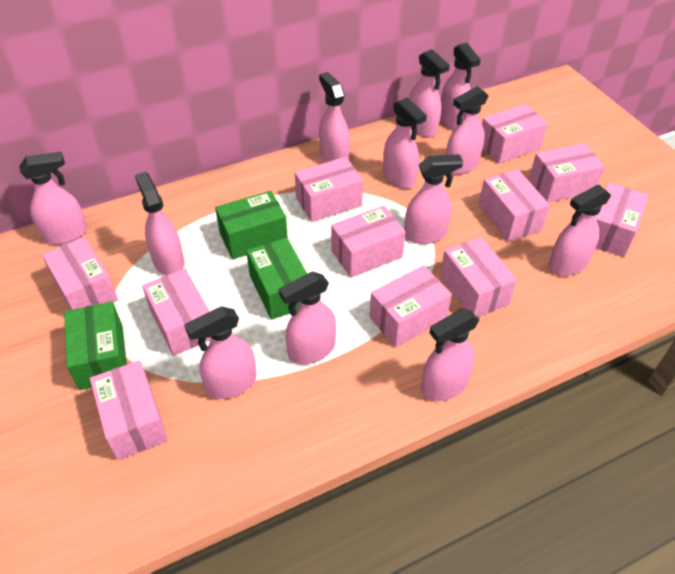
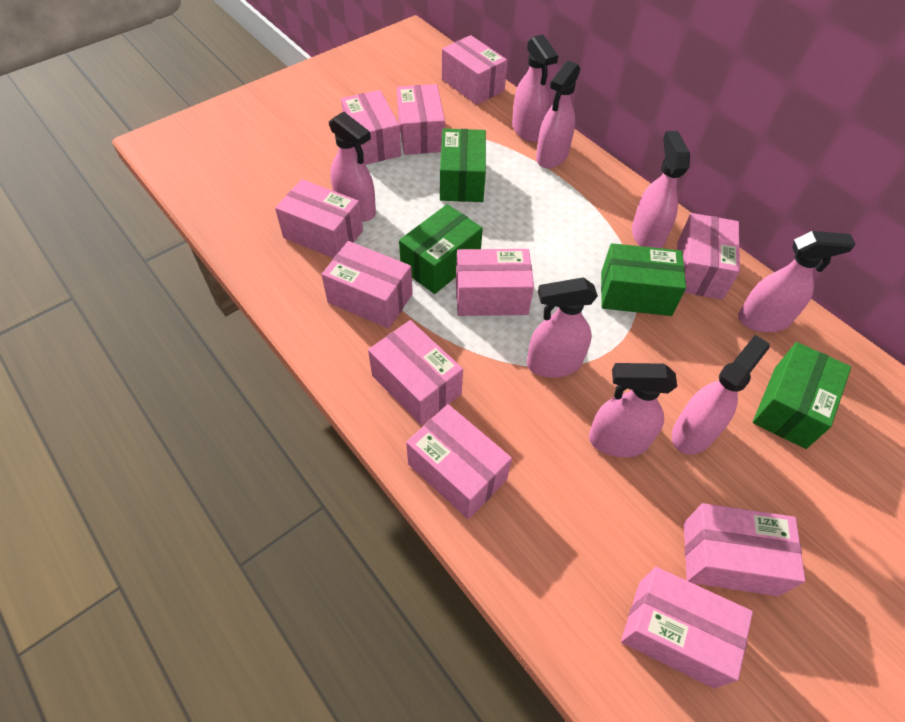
green box: [64,301,127,390] [215,191,288,259] [246,238,307,320] = 3 -> [399,204,483,294] [440,128,486,202] [601,243,686,316] [753,342,851,449] = 4
pink spray bottle: [19,152,87,244] [135,172,184,275] [184,306,256,399] [279,272,336,364] [319,72,350,162] [383,97,427,189] [405,154,463,244] [409,49,450,137] [421,309,479,401] [440,43,481,130] [446,86,489,174] [549,185,611,276] = 12 -> [329,111,376,222] [512,34,558,142] [527,278,598,378] [536,61,580,168] [589,363,677,457] [632,131,690,248] [672,335,769,455] [738,231,856,332] = 8

